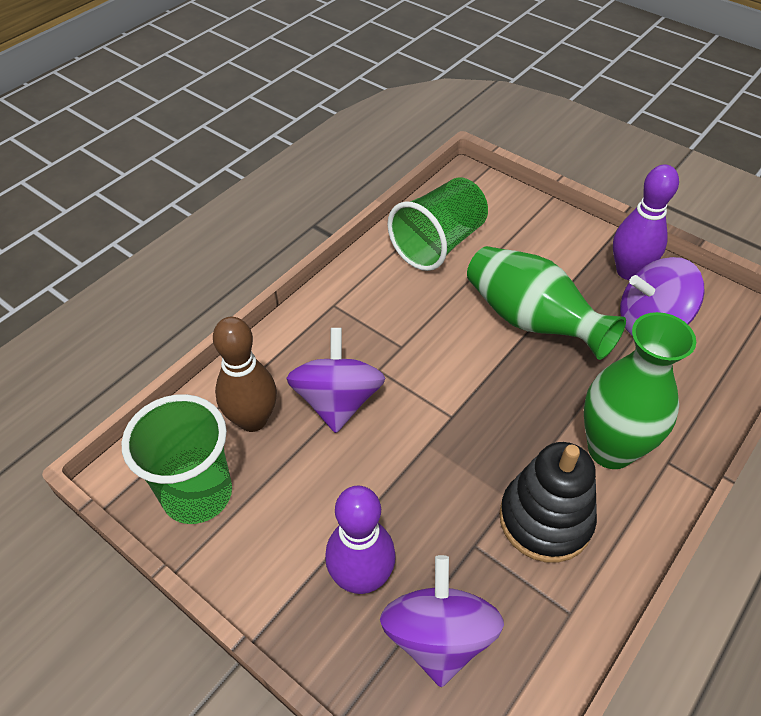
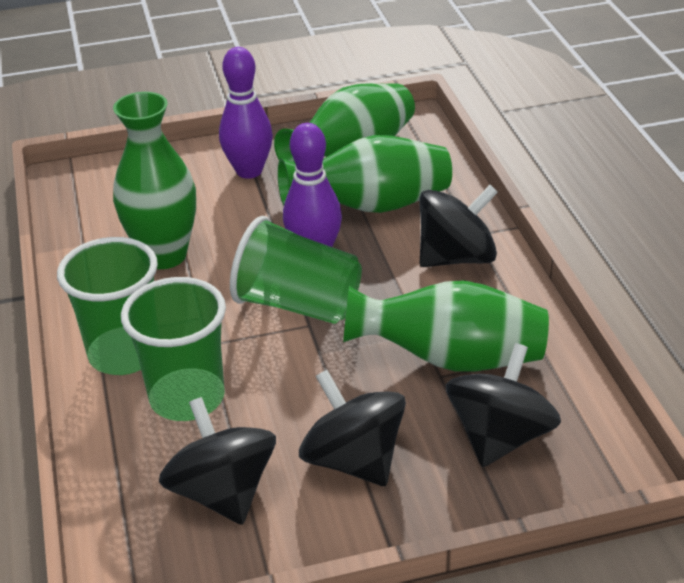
black spinning top: none = 0 -> [159,397,276,525] [299,370,406,486] [419,185,498,267] [446,343,561,467] = 4
black stacking toy: [499,442,597,563] = 1 -> none = 0
brown bowling pin: [213,317,277,432] = 1 -> none = 0
green cup: [122,394,232,524] [387,178,488,271] = 2 -> [57,237,158,375] [121,277,226,421] [230,216,362,324] = 3
green vase: [467,246,626,360] [584,312,696,469] = 2 -> [113,92,196,269] [274,83,415,163] [278,135,452,213] [343,280,549,372] = 4
purple spinning top: [286,328,386,433] [380,555,504,687] [620,257,705,336] = 3 -> none = 0

